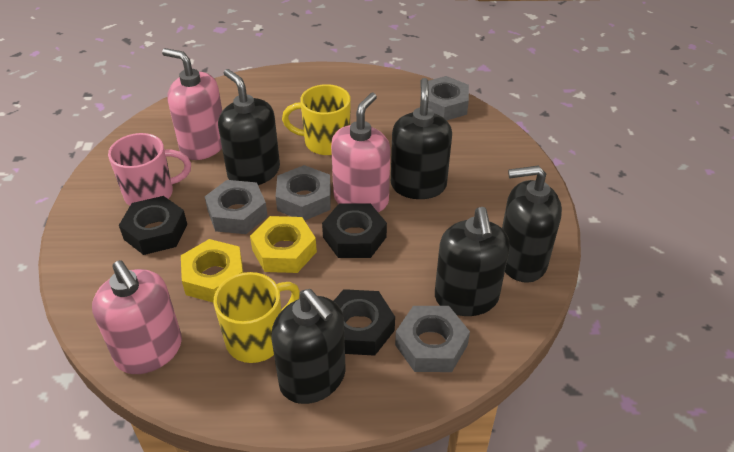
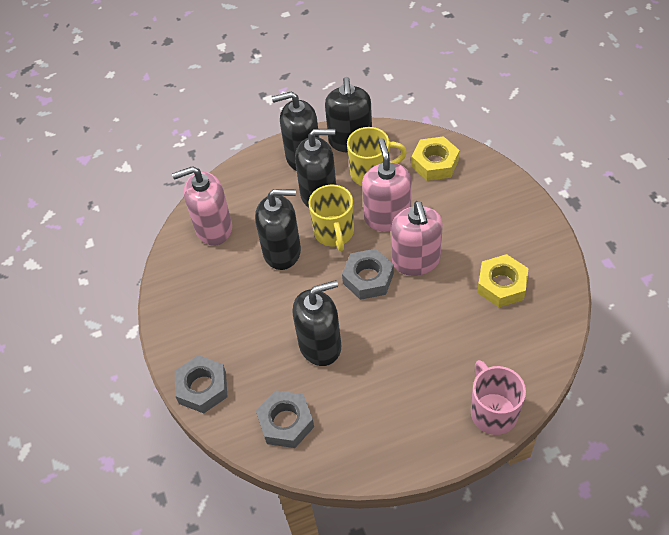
black nut: [119,196,187,255] [322,203,387,258] [334,289,395,356] = 3 -> none = 0
grey nut: [205,180,268,234] [276,165,331,221] [395,306,470,372] [428,76,469,120] = 4 -> [175,355,227,413] [256,390,314,448] [342,249,394,300] = 3

